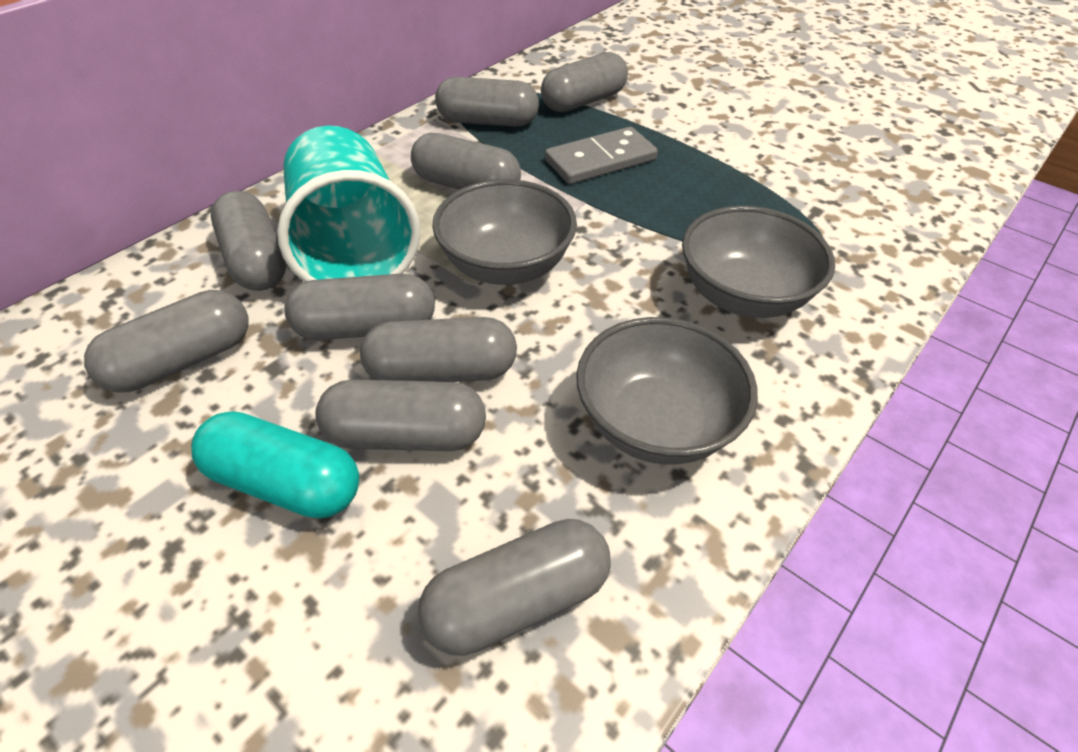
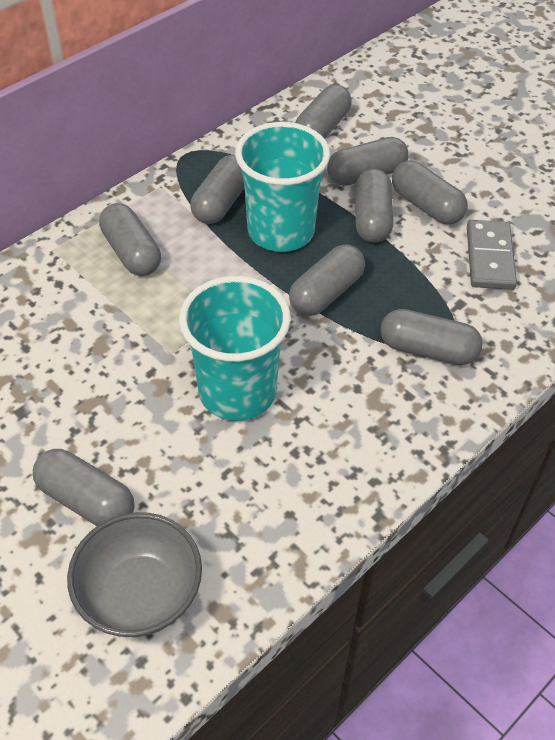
grey bowl: [432,179,577,285] [576,317,758,465] [682,206,835,318] = 3 -> [67,512,202,637] = 1
turquoise capsule: [191,411,359,519] = 1 -> none = 0
turquoise cup: [277,126,421,282] = 1 -> [179,276,291,421] [235,122,330,252] = 2

